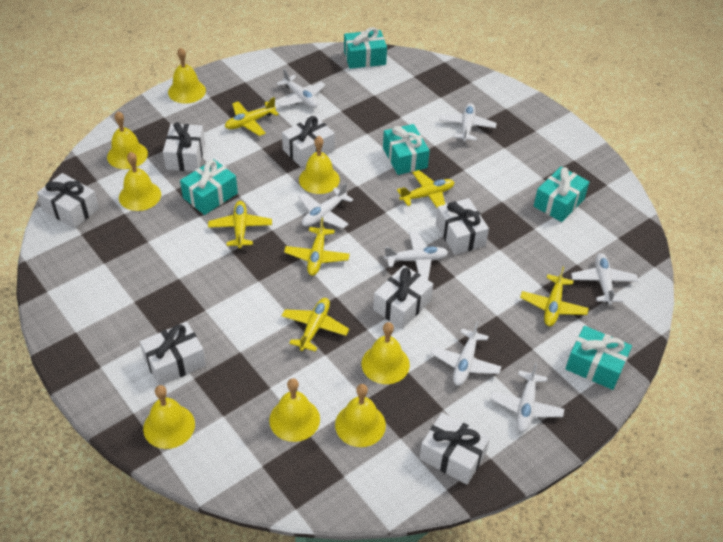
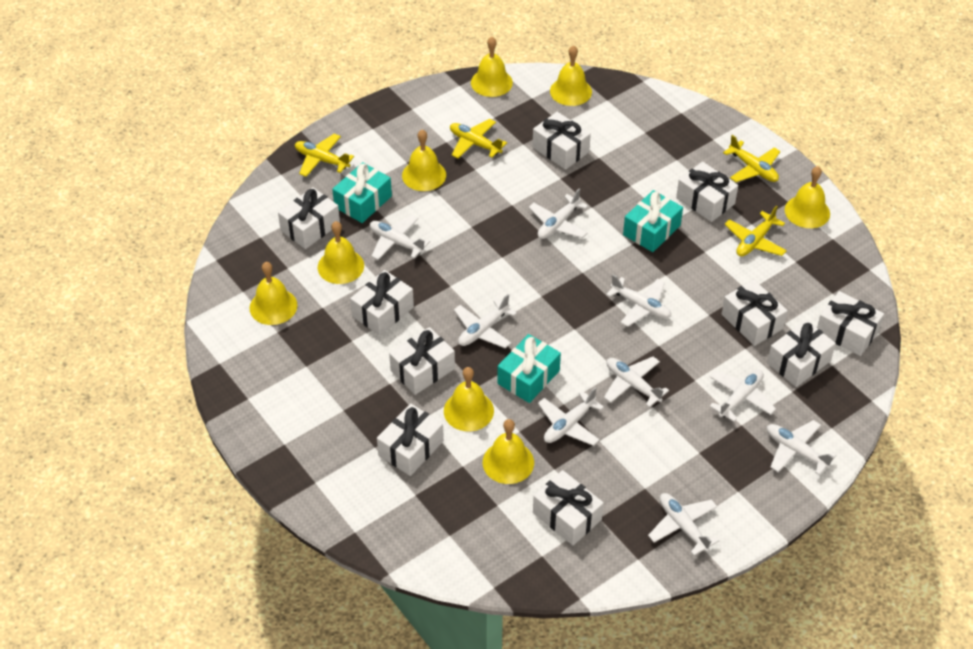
turquoise gift: [180,159,238,215] [344,27,387,69] [383,124,430,175] [534,167,589,222] [565,326,632,390] = 5 -> [332,162,392,223] [497,334,561,403] [623,190,683,252] = 3
white gift: [37,173,99,229] [140,321,206,386] [163,122,205,171] [282,116,335,167] [373,265,433,329] [419,413,490,485] [436,198,489,255] = 7 -> [278,187,340,249] [350,270,414,336] [377,404,444,476] [389,327,455,395] [532,112,591,170] [533,470,604,545] [676,162,738,222] [722,280,788,346] [767,320,836,387] [817,291,884,356] = 10
white plane: [276,69,326,108] [299,183,353,229] [384,231,448,280] [430,321,502,386] [439,103,496,142] [490,363,564,432] [571,253,638,305] = 7 -> [370,215,430,260] [454,294,517,348] [529,188,588,239] [538,387,604,446] [604,357,669,408] [606,274,671,327] [648,493,719,556] [709,370,776,422] [767,420,836,475] = 9
yellow plane: [208,201,272,248] [225,97,279,136] [282,298,349,352] [284,217,350,276] [397,170,454,208] [520,266,589,326] = 6 -> [295,134,354,177] [450,119,507,158] [723,135,780,182] [725,205,787,257] = 4

